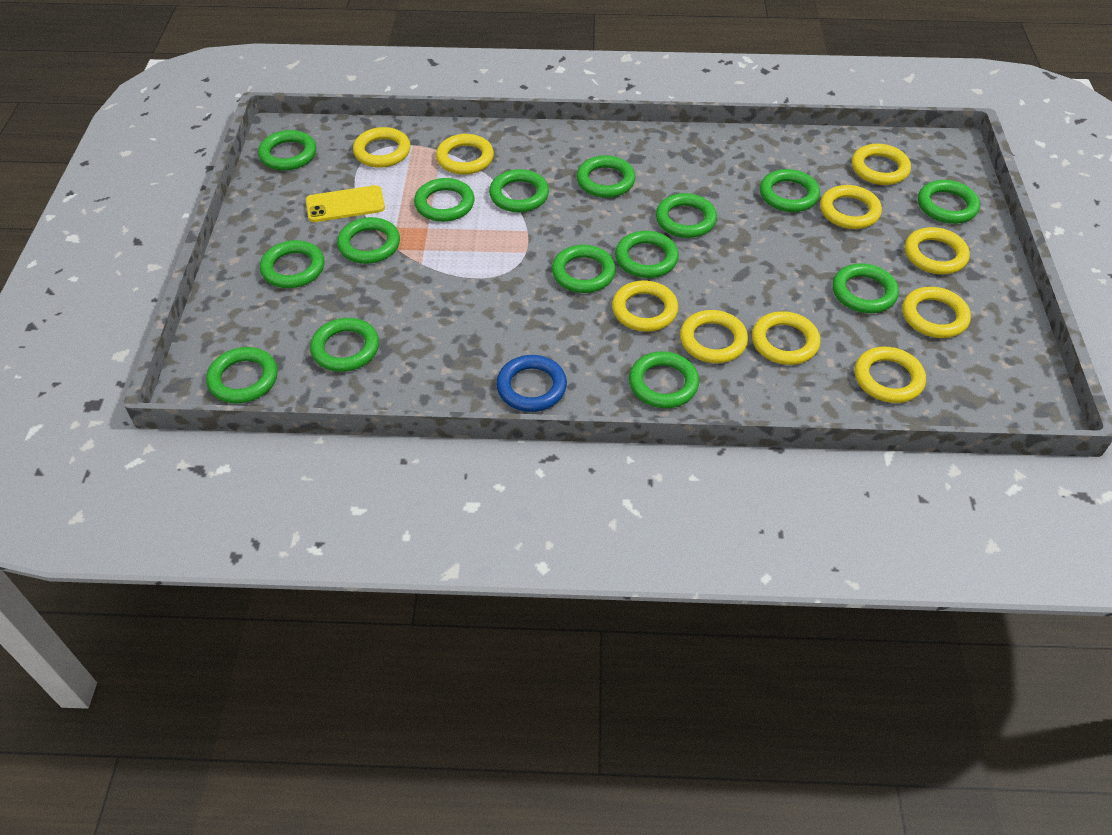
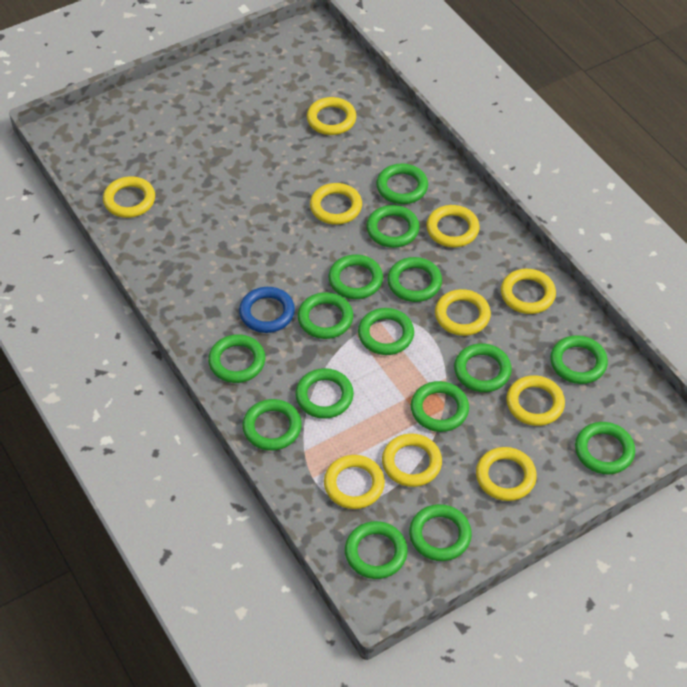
yellow phone: [306,185,385,222] = 1 -> none = 0

